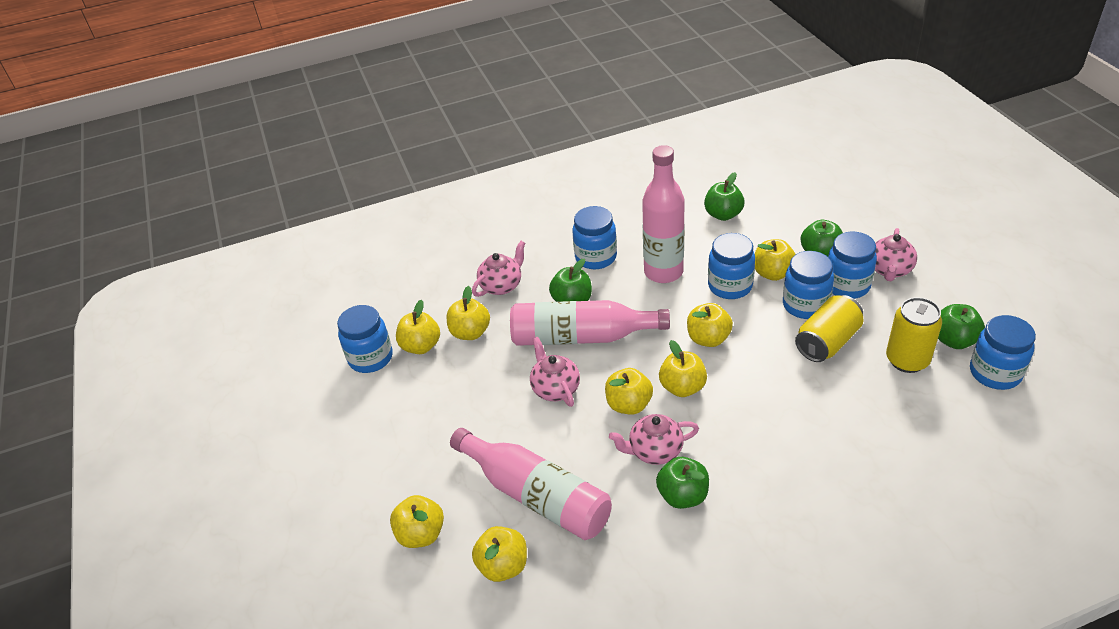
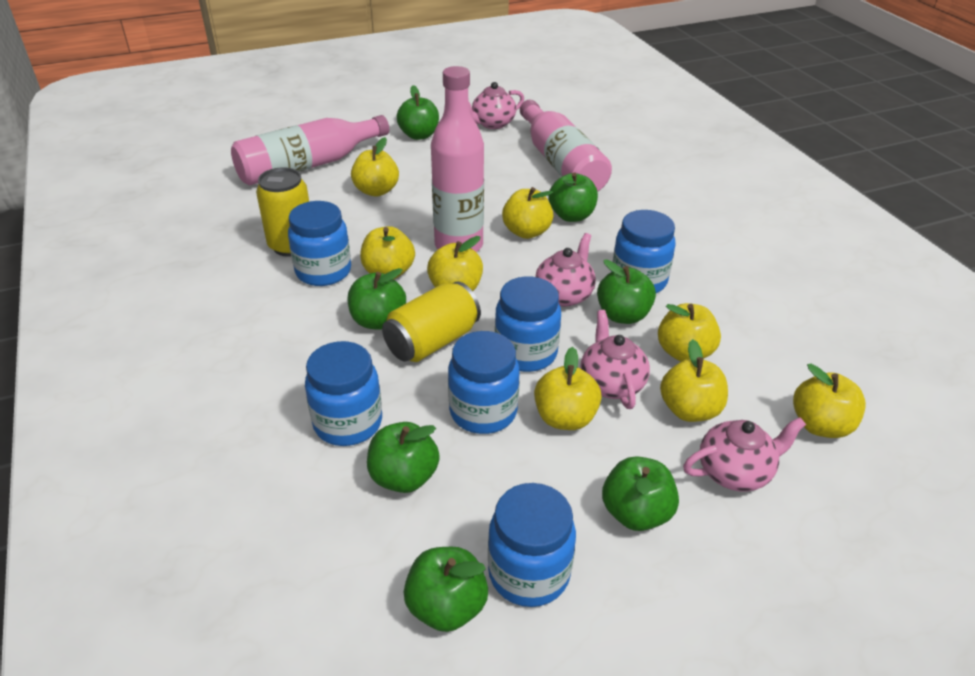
green apple: [549,259,592,302] [656,457,709,509] [704,172,745,221] [800,220,843,257] [938,304,985,349] = 5 -> [347,268,406,330] [367,422,440,493] [397,85,439,140] [404,547,488,632] [549,172,598,222] [597,259,656,324] [602,456,679,531] = 7

